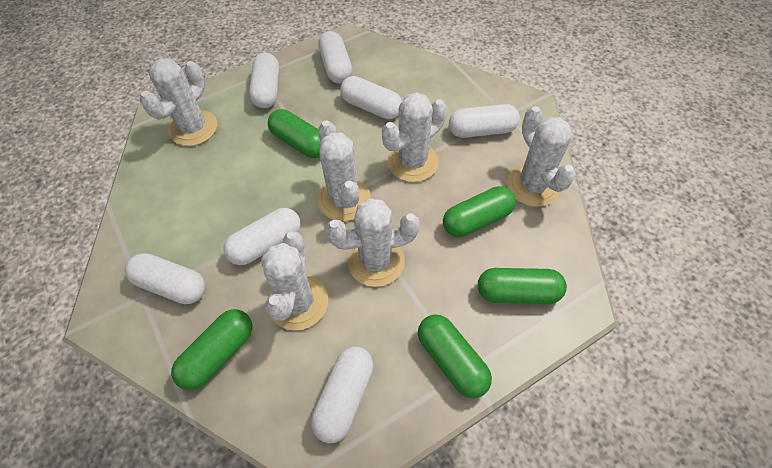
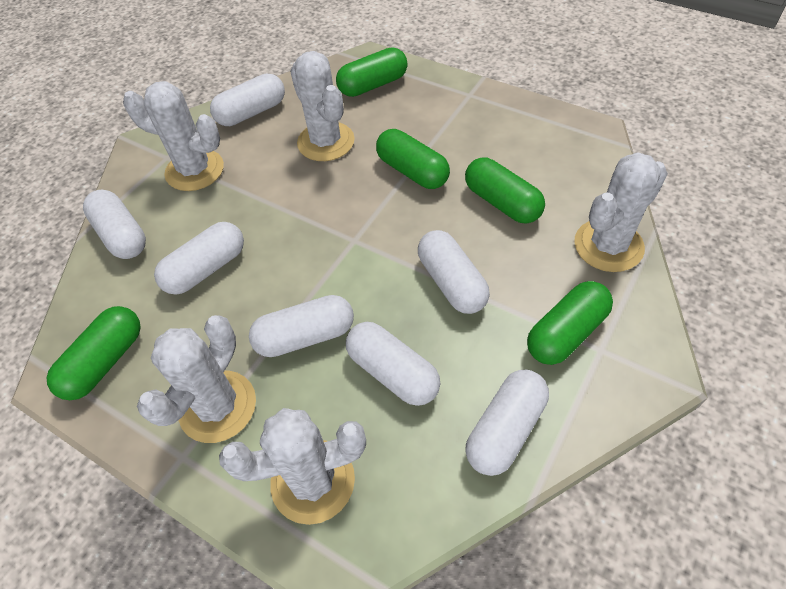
white cactus: [140,58,217,146] [261,231,328,331] [317,120,371,221] [326,198,420,287] [382,92,447,182] [507,106,576,207] = 6 -> [123,81,224,191] [137,315,256,443] [219,408,366,525] [290,51,355,161] [574,152,668,272] = 5

